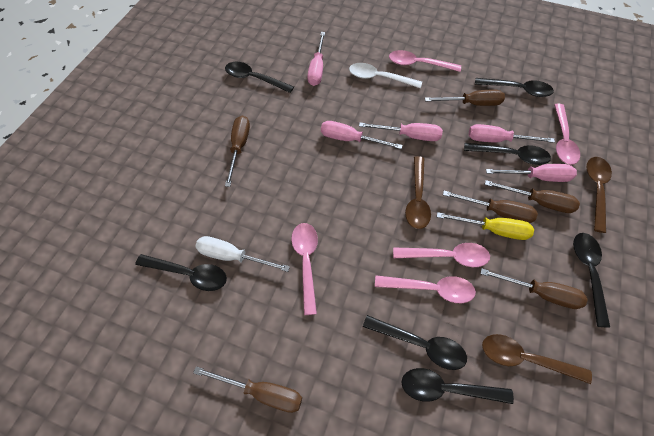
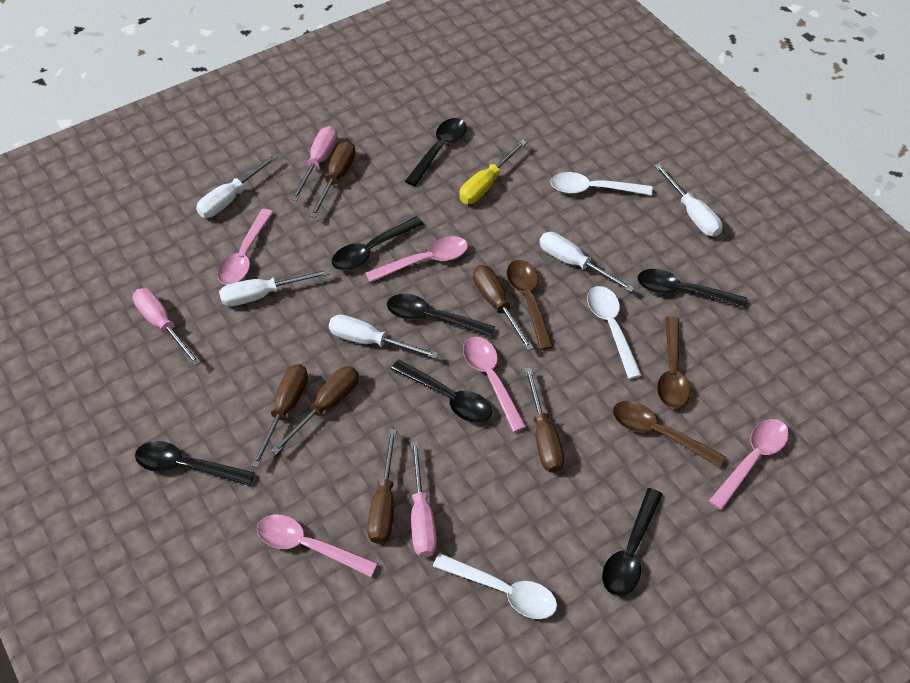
pink screwdriver: [307,32,325,86] [321,121,403,149] [359,123,443,141] [468,124,555,143] [486,164,577,182] = 5 -> [133,288,201,366] [291,126,338,201] [411,441,437,557] = 3
white screwdriver: [195,236,290,272] = 1 -> [196,154,278,218] [219,269,330,307] [329,314,438,359] [539,232,635,292] [654,164,723,237] = 5
white spoon: [349,63,422,88] = 1 -> [433,553,557,619] [550,172,653,195] [587,286,642,379] = 3

